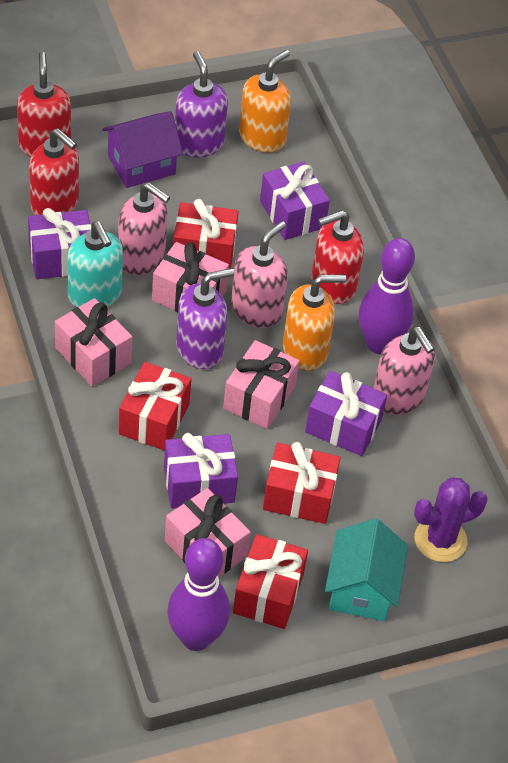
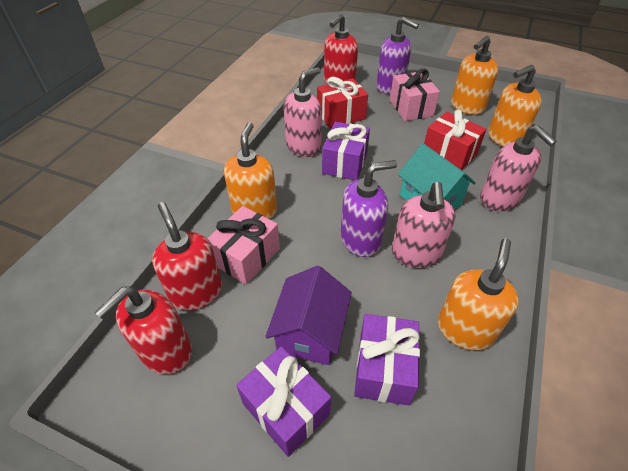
orange soap dispenser: [239,50,291,153] [283,275,346,371] = 2 -> [224,122,277,219] [438,238,519,350] [451,36,499,115] [488,65,542,147] = 4
pink gift: [55,298,132,387] [152,242,229,312] [165,488,251,577] [223,340,299,429] = 4 -> [207,206,280,285] [390,69,440,121] = 2
purple bowling pin: [167,538,230,651] [359,238,415,354] = 2 -> none = 0
purple cactus: [414,477,488,562] = 1 -> none = 0
purple gift: [28,208,91,279] [164,433,238,509] [260,162,330,240] [305,371,387,456] = 4 -> [236,346,331,457] [322,122,370,180] [354,314,420,406] = 3
red gift: [119,362,191,451] [173,199,238,269] [233,534,308,629] [263,442,341,524] = 4 -> [317,77,368,129] [424,110,487,170] = 2
turquoise soap dispenser: [67,221,123,307] = 1 -> none = 0

